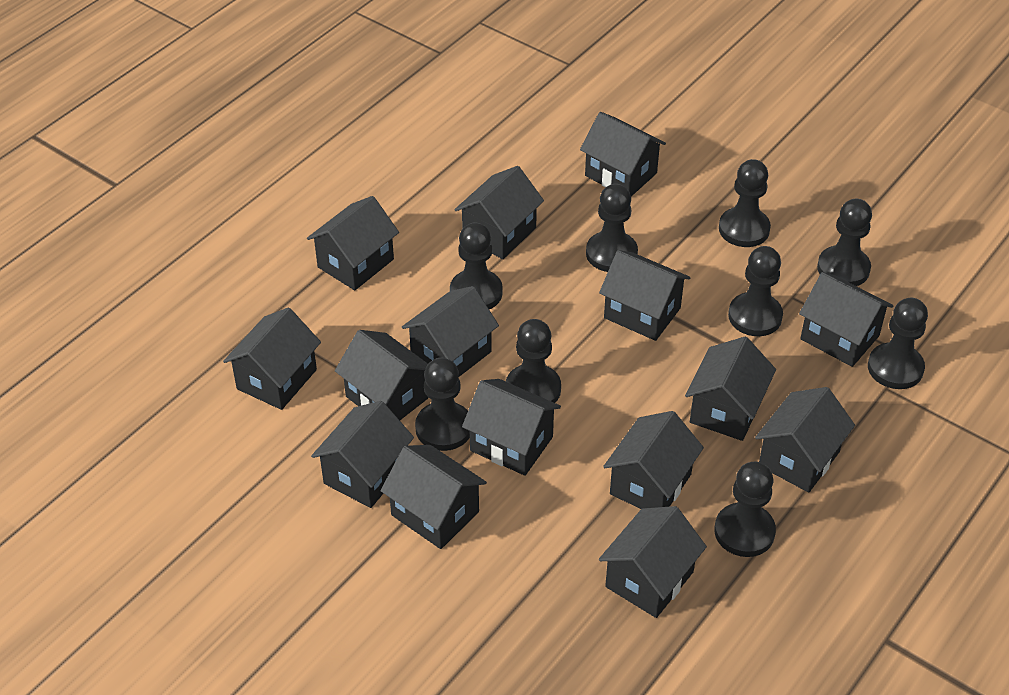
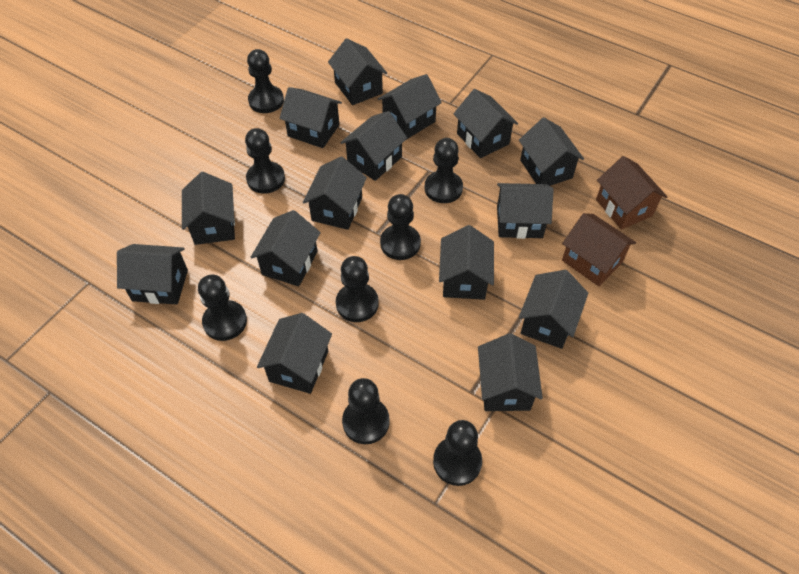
black pawn: [415,358,470,451] [450,222,503,309] [506,319,561,403] [586,184,638,272] [714,462,776,557] [719,159,771,247] [728,246,783,336] [817,199,872,286] [868,298,928,389] = 9 -> [198,274,247,341] [245,128,285,194] [247,49,284,113] [336,256,379,322] [342,378,390,444] [380,194,421,260] [425,138,463,203] [433,420,482,486] = 8
brown house: none = 0 -> [562,213,636,286] [596,156,667,230] = 2

